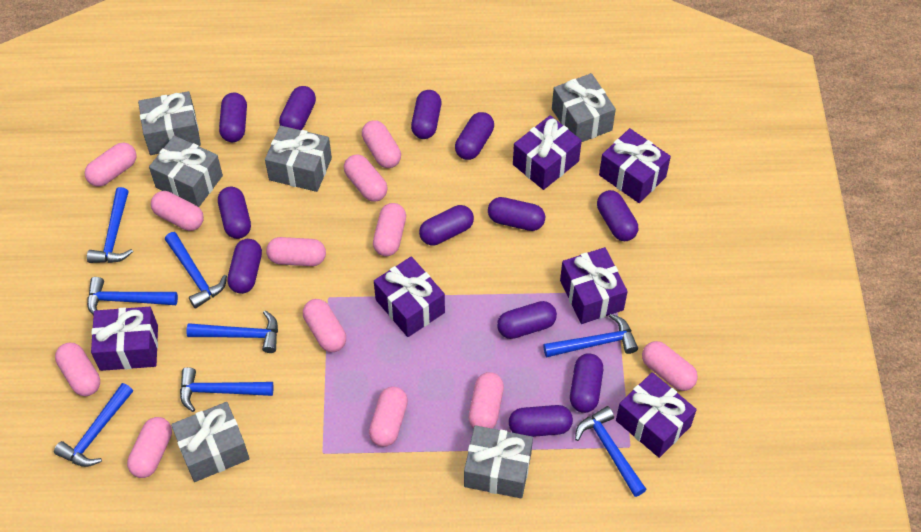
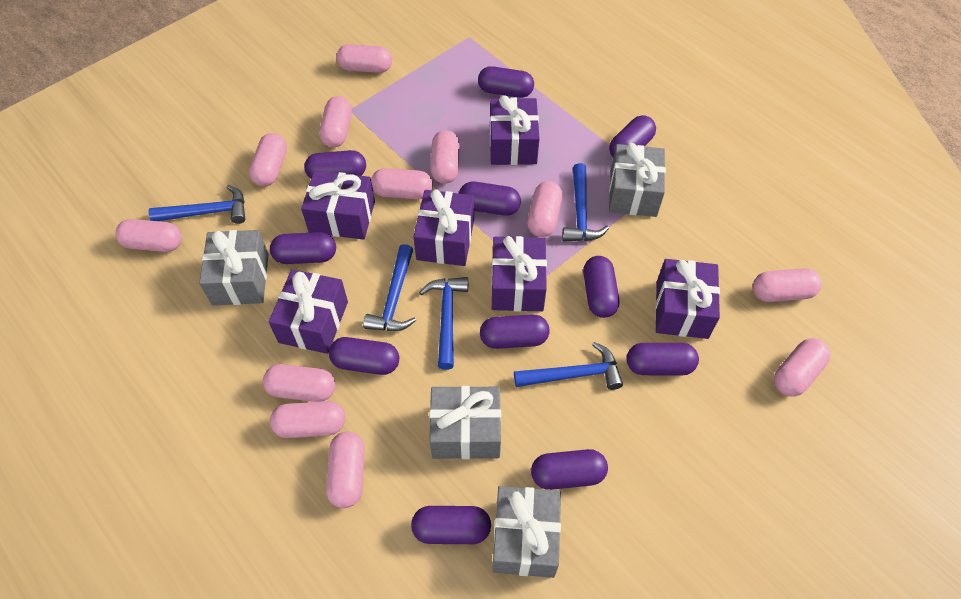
blue hammer: [54,383,133,467] [87,187,133,263] [87,277,178,315] [165,232,227,309] [180,367,274,412] [186,310,278,353] [543,314,638,358] [575,406,647,497] = 8 -> [148,185,245,224] [363,244,416,331] [419,277,468,370] [514,342,623,390] [562,163,609,242] = 5
grey gift: [138,91,201,155] [149,136,223,207] [171,402,250,482] [265,126,332,192] [464,425,533,498] [552,73,616,142] = 6 -> [199,230,269,305] [429,386,501,459] [492,486,561,578] [609,143,666,217] = 4
purple capsule: [218,187,251,239] [219,92,247,142] [227,239,262,294] [279,86,316,130] [411,90,441,139] [419,205,474,246] [455,112,494,160] [488,197,545,231] [497,301,557,339] [509,405,573,437] [570,353,603,413] [597,190,638,241] = 12 -> [270,232,336,264] [304,150,366,179] [329,337,399,375] [411,506,491,544] [459,182,521,216] [478,66,534,98] [480,314,550,349] [531,449,608,490] [583,256,619,318] [609,115,656,157] [627,343,699,375] = 11

